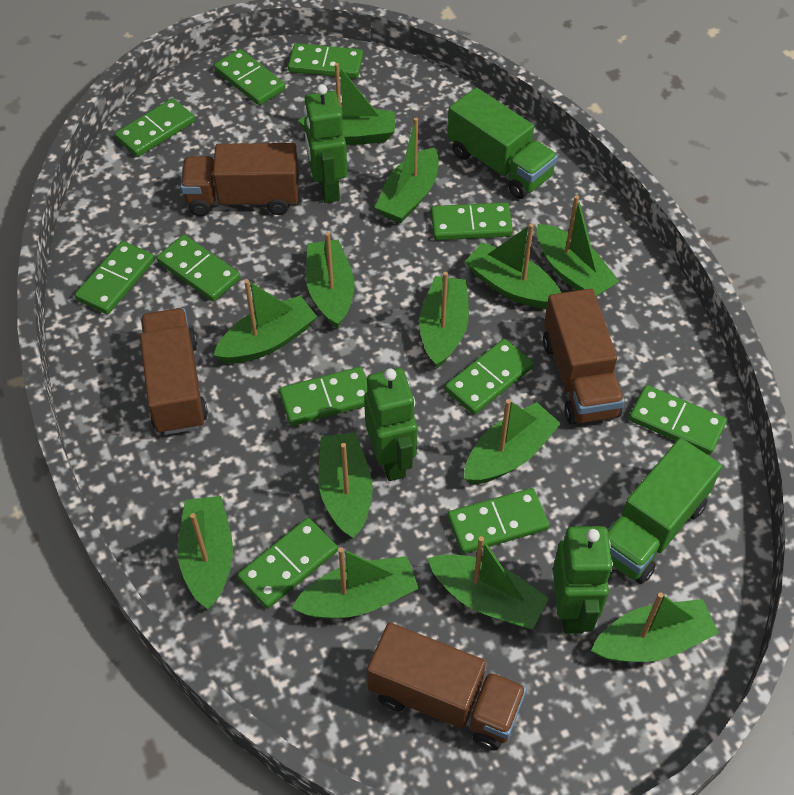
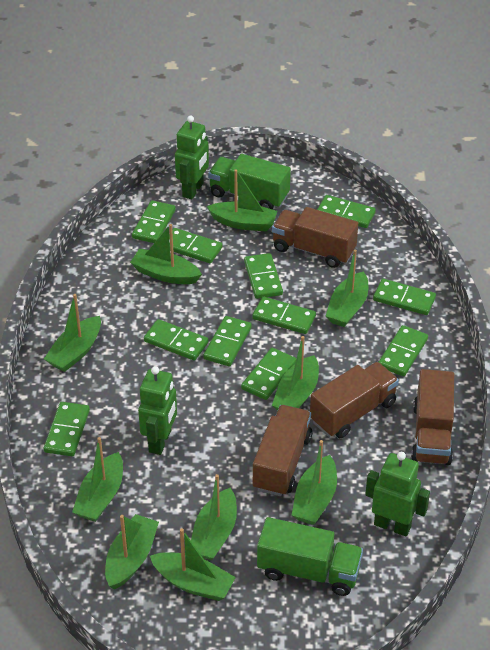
green boat: [178,496,233,609] [213,280,317,364] [292,547,419,619] [298,63,395,145] [306,232,354,329] [318,432,372,539] [375,118,439,223] [419,272,469,368] [428,536,549,629] [464,399,561,484] [465,223,561,309] [537,195,619,296] [591,592,719,662] = 13 -> [44,294,101,372] [72,437,123,522] [105,514,159,590] [130,224,202,284] [150,528,236,601] [191,474,237,560] [206,169,277,231] [272,336,319,411] [292,440,337,525] [326,250,368,327] = 10

